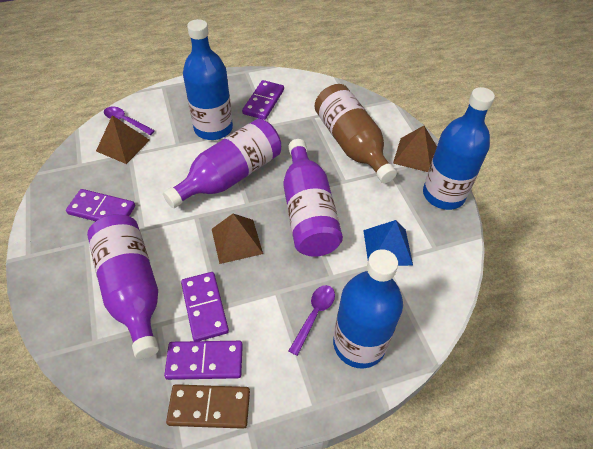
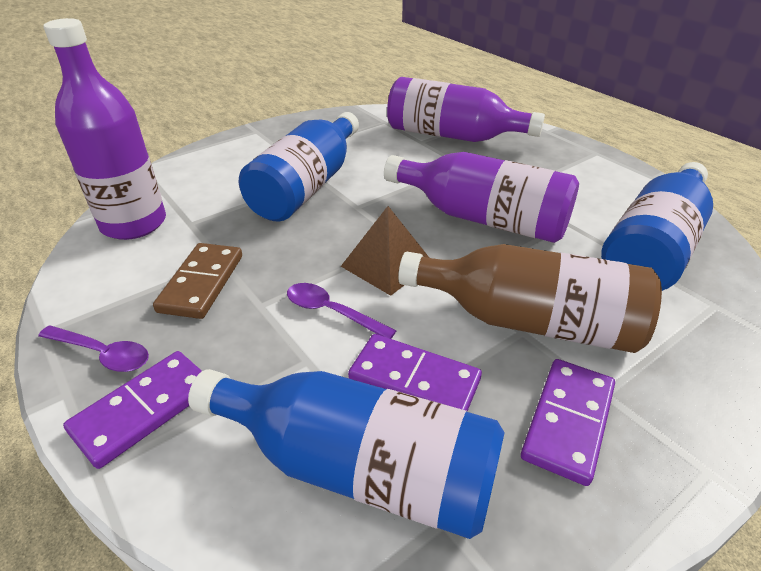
blue pyramid: [363,220,413,266] = 1 -> none = 0
brown pyramid: [96,115,150,164] [212,214,263,264] [393,126,437,172] = 3 -> [341,206,429,296] = 1
purple domino: [66,189,135,221] [164,341,243,380] [181,272,229,341] [242,80,284,120] = 4 -> [63,351,202,469] [348,334,482,411] [521,359,615,486] = 3

